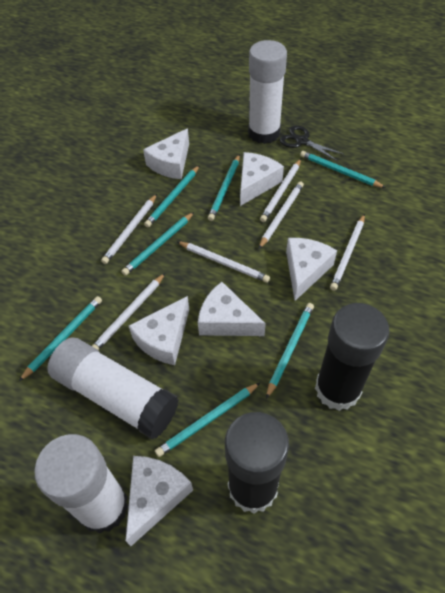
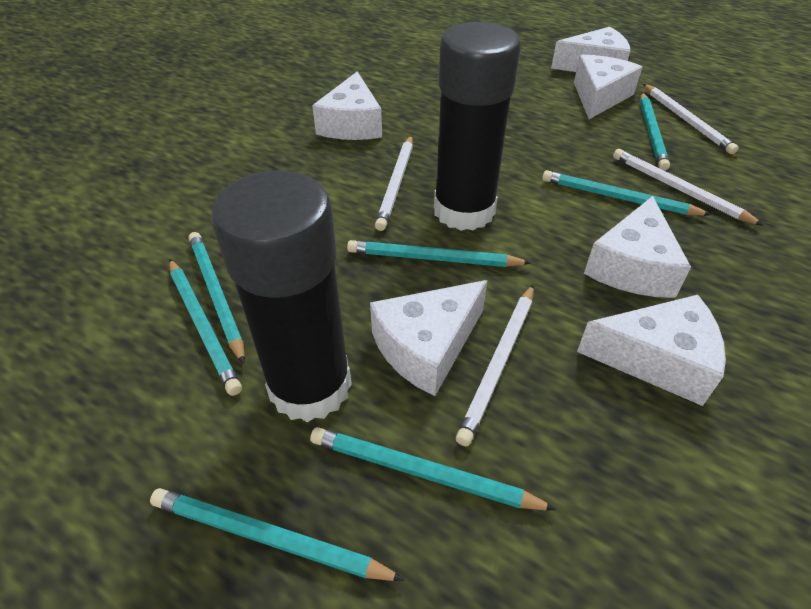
black scissors: [279,125,344,161] = 1 -> none = 0
white glue stick: [34,434,128,534] [47,337,179,439] [248,40,287,144] = 3 -> none = 0
white pencil: [92,273,165,350] [101,194,157,264] [177,241,270,283] [259,182,304,249] [260,159,301,222] [330,214,365,291] = 6 -> [375,135,413,231] [456,285,534,446] [613,149,764,226] [643,84,739,154] = 4

